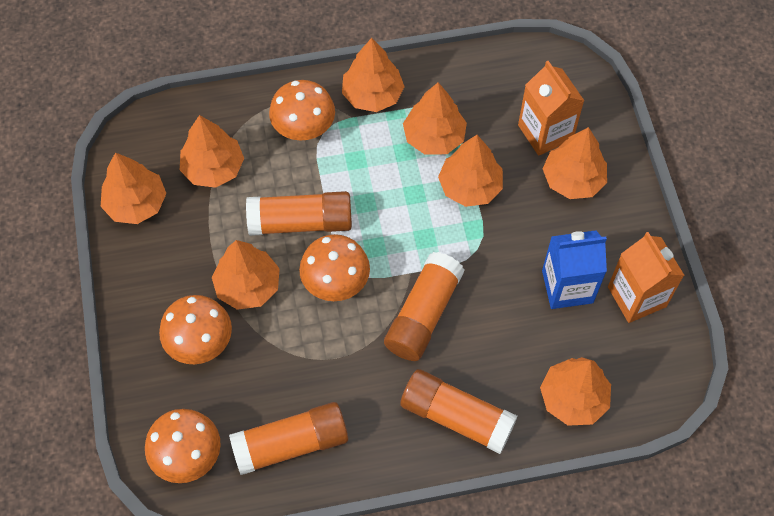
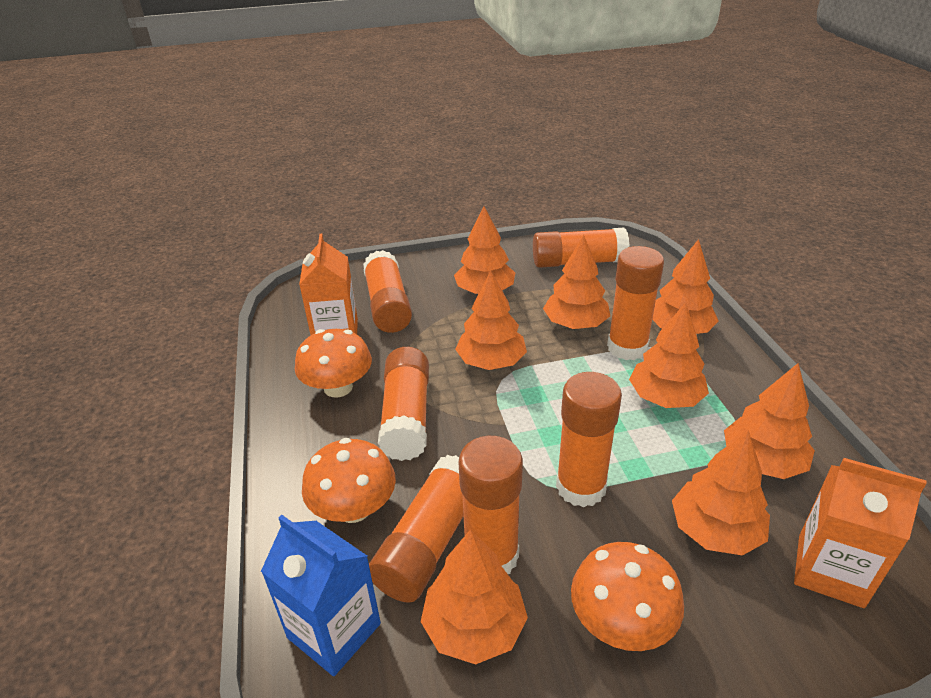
orange glue stick: [229,402,348,475] [246,191,352,236] [384,252,464,361] [400,369,518,454] = 4 -> [363,250,412,333] [369,455,463,603] [378,347,429,461] [458,436,523,574] [533,228,630,268] [556,372,622,508] [607,246,664,360] = 7
orange mushroom: [145,409,221,483] [159,295,232,364] [269,80,335,141] [299,234,370,301] = 4 -> [295,329,372,398] [302,438,396,523] [571,542,684,651] = 3

